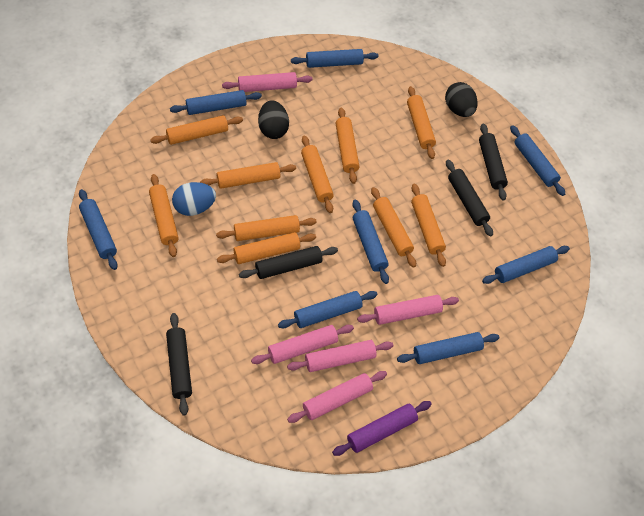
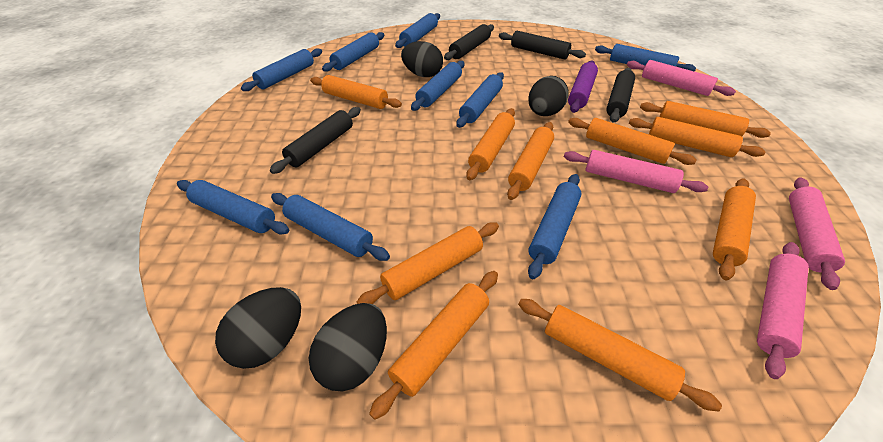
black egg: [258,100,289,139] [445,82,478,117] = 2 -> [215,287,301,369] [309,303,387,391] [401,41,443,77] [528,76,568,116] = 4
blue egg: [172,182,216,216] = 1 -> none = 0
blue rolling pin: [79,189,118,270] [170,90,262,115] [278,291,378,328] [291,49,378,68] [352,199,389,284] [397,332,500,364] [482,246,570,284] [510,125,565,196] = 8 -> [177,180,289,235] [241,48,322,91] [271,193,390,261] [322,32,384,72] [395,13,440,48] [411,61,464,111] [456,72,504,128] [528,174,581,279] [595,44,696,72] = 9
pink rolling pin: [222,72,313,92] [251,325,354,364] [287,340,393,372] [287,371,387,423] [357,295,459,325] = 5 -> [564,150,708,193] [627,60,736,96] [757,242,809,379] [789,177,845,290] = 4

